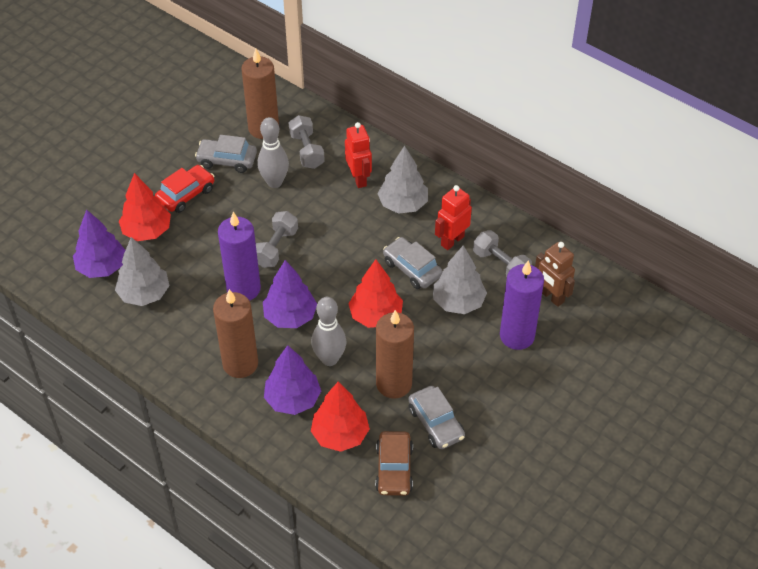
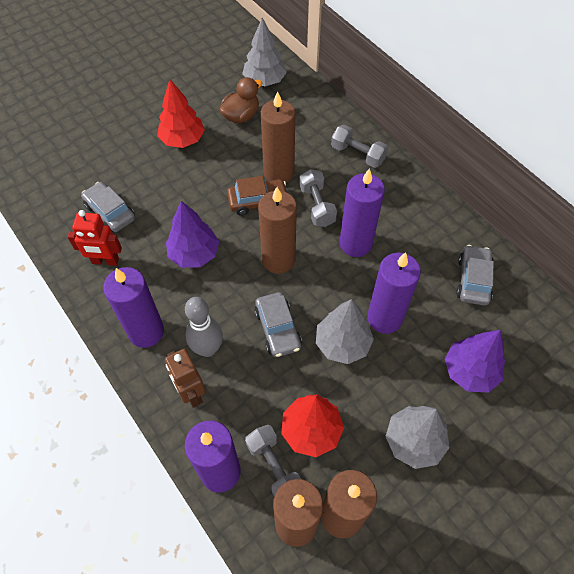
brown candle: [213,289,258,378] [242,49,279,139] [376,310,414,398] = 3 -> [258,187,297,274] [261,91,295,183] [273,479,323,547] [321,470,377,538] = 4
brown duck: none = 0 -> [219,77,262,123] = 1
grey bowling pin: [257,117,289,188] [311,297,346,366] = 2 -> [185,297,223,357] = 1
purple candle: [218,212,261,301] [500,260,544,350] = 2 -> [103,267,164,348] [185,421,241,492] [340,168,385,257] [367,252,421,334] = 4
purple tree: [73,209,125,278] [263,260,317,328] [264,345,321,415] = 3 -> [166,201,219,268] [445,330,505,392] = 2
red car: [155,165,214,213] = 1 -> none = 0
red robot: [345,122,372,188] [435,185,472,250] = 2 -> [67,210,122,266] = 1
red tree: [119,173,171,241] [311,382,370,452] [348,259,403,328] = 3 -> [157,79,205,148] [281,394,344,457] = 2

